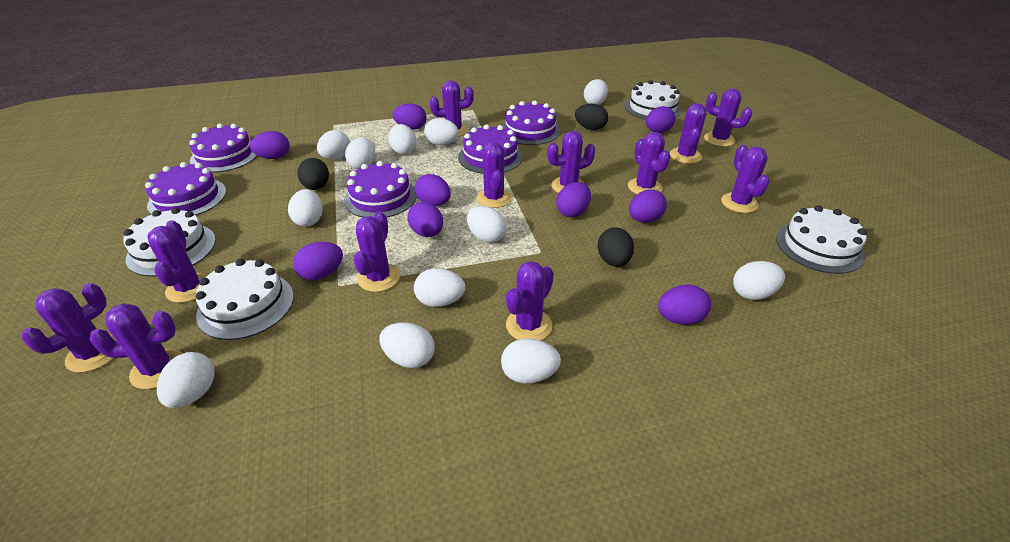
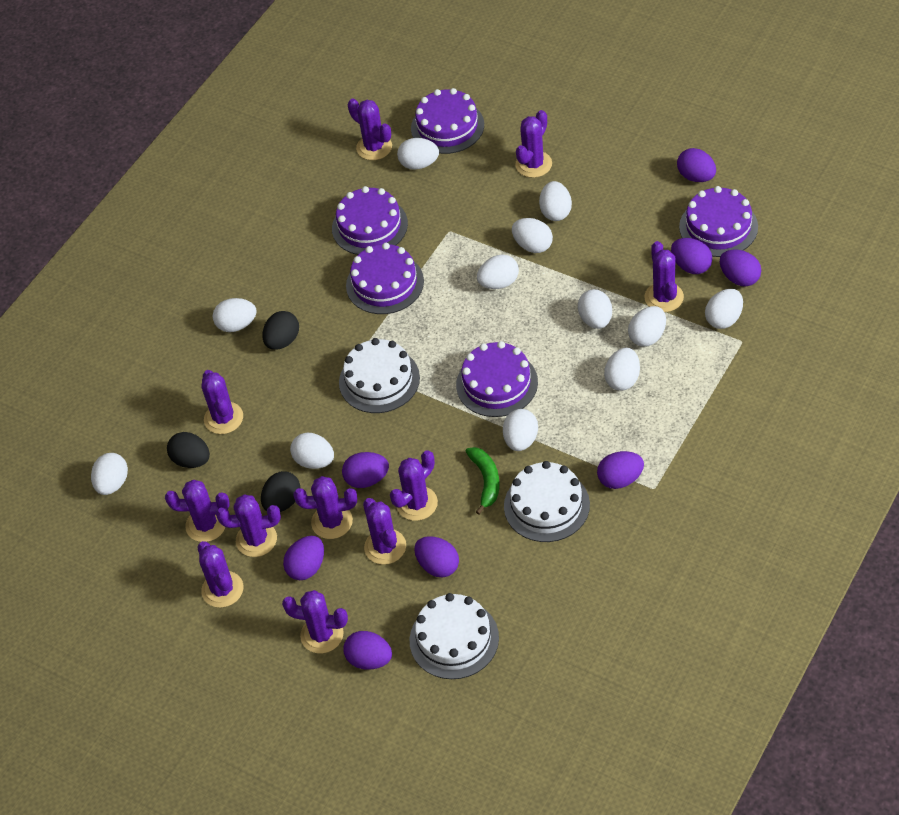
green banana: none = 0 -> [465,447,499,515] = 1
purple cactus: [21,283,116,373] [90,303,182,389] [147,220,208,303] [354,211,400,292] [430,80,474,137] [477,140,512,208] [506,261,554,340] [547,131,595,193] [628,132,670,194] [670,103,707,164] [704,88,752,147] [721,145,770,213] = 12 -> [165,480,229,542] [197,541,244,608] [202,370,243,434] [216,494,281,557] [282,590,348,653] [293,476,357,539] [348,99,392,160] [363,498,406,565] [390,450,438,521] [515,110,552,178] [644,241,684,312] = 11
purple egg: [250,131,290,159] [293,242,343,280] [393,103,426,130] [407,201,443,237] [414,174,451,206] [556,182,591,217] [629,189,667,223] [646,106,675,133] [658,285,711,325] = 9 -> [283,536,324,580] [342,452,389,488] [343,631,392,670] [414,536,459,577] [597,451,644,489] [671,238,713,274] [677,148,716,182] [720,250,761,287] = 8
white cake: [123,208,216,277] [195,259,294,340] [625,80,682,120] [776,205,867,274] = 4 -> [339,338,420,413] [410,593,499,679] [504,461,590,542] = 3

